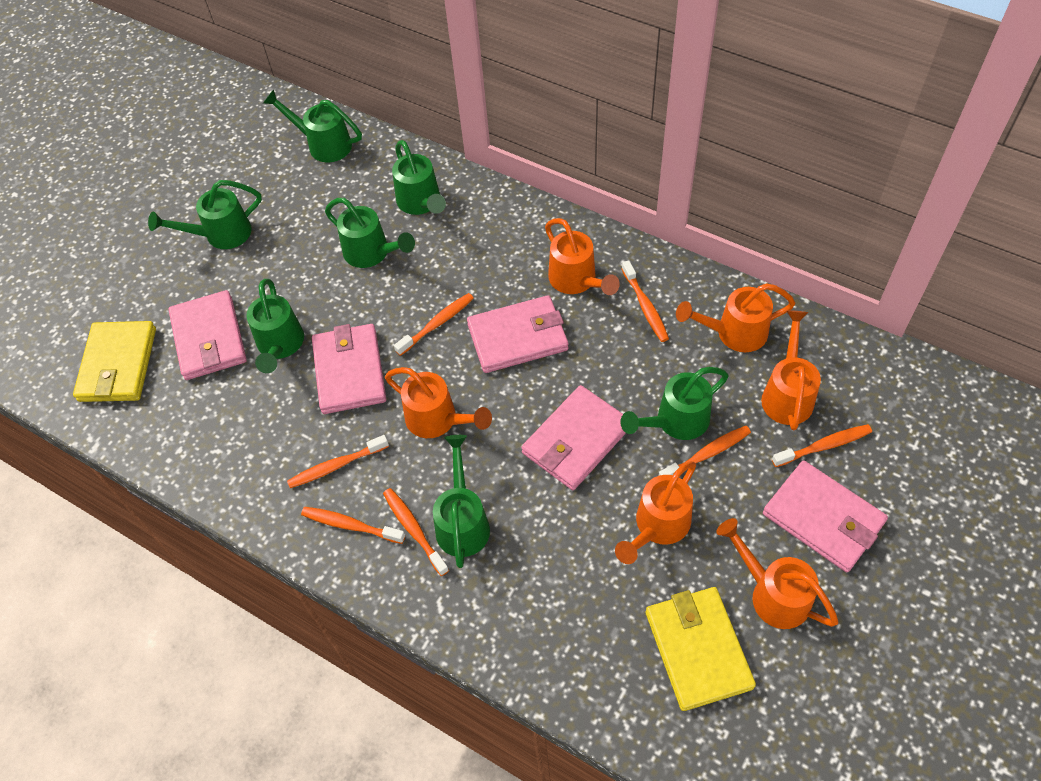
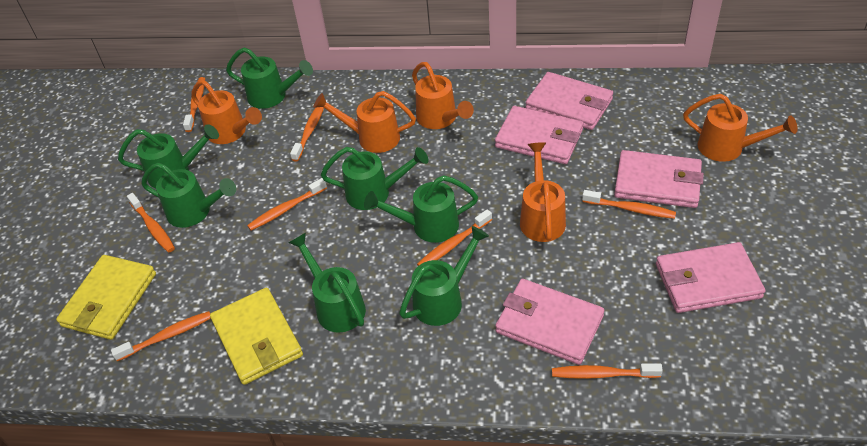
orange toothbrush: [287,435,389,488] [301,507,405,544] [383,488,449,576] [394,293,474,356] [622,260,669,342] [659,426,751,475] [772,424,872,467] = 7 -> [111,311,211,361] [127,193,175,252] [183,77,205,132] [247,178,327,231] [290,107,324,162] [417,209,492,266] [552,364,663,379] [582,190,676,219] = 8
orange watering can: [385,367,492,438] [545,218,620,295] [615,461,696,564] [676,283,795,352] [716,518,838,629] [761,310,821,431] = 6 -> [191,80,262,144] [313,91,416,153] [412,62,474,129] [520,142,566,242] [683,94,798,162] = 5

